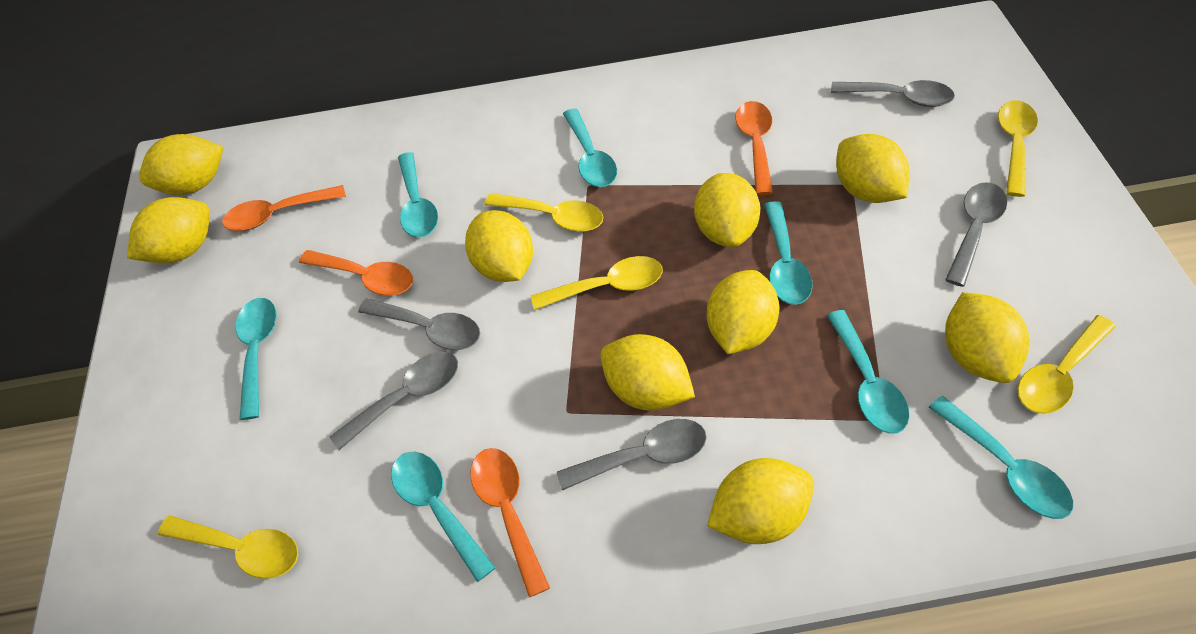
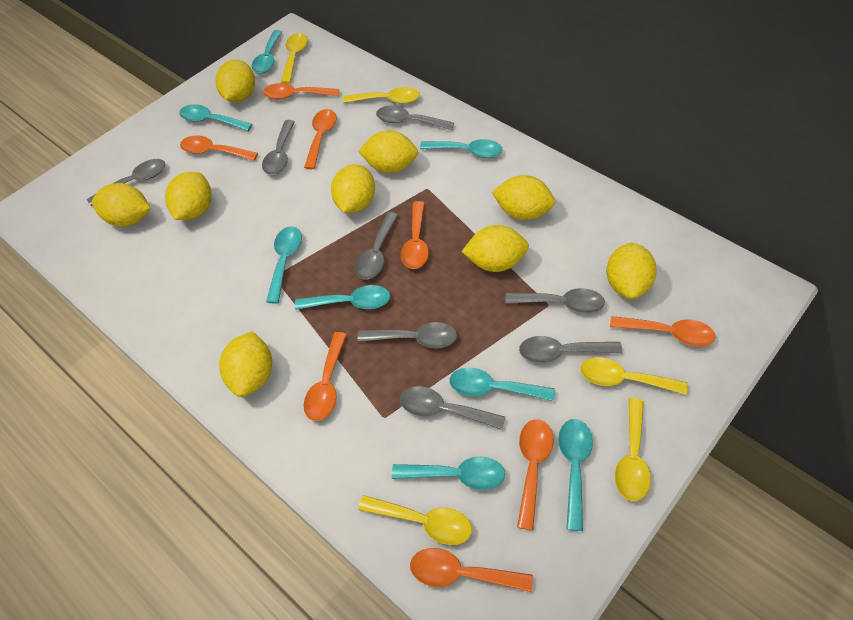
grey spoon: [330,352,458,450] [358,298,480,350] [557,419,707,491] [831,80,955,107] [945,182,1007,287] = 5 -> [87,159,165,206] [262,120,295,175] [355,212,398,280] [357,322,457,348] [376,106,454,130] [400,386,505,430] [505,288,605,313] [519,336,622,363] = 8
orange spoon: [222,185,346,231] [299,250,413,296] [470,448,550,597] [735,101,773,195] = 4 -> [180,135,258,161] [263,83,339,99] [304,109,337,169] [304,332,347,421] [401,201,429,269] [410,548,533,592] [517,419,553,531] [610,316,716,347] = 8
turquoise spoon: [236,298,277,420] [391,452,496,582] [398,152,438,238] [563,108,617,187] [764,201,813,305] [827,310,909,434] [929,396,1073,519] = 7 -> [179,104,252,131] [252,30,282,74] [266,226,302,304] [295,285,390,310] [392,457,505,490] [420,139,502,158] [449,368,555,401] [558,419,593,531] = 8

